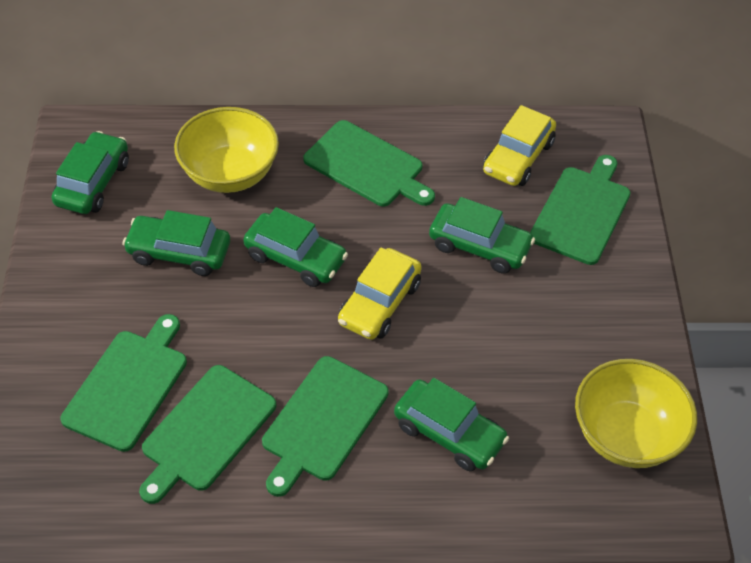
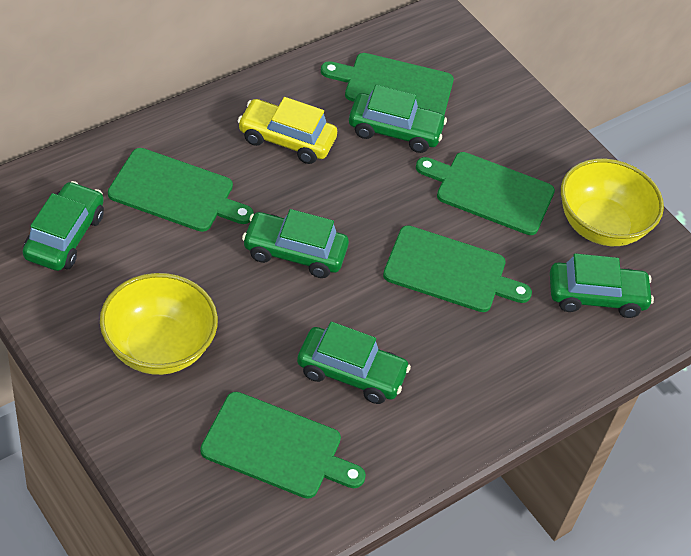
yellow car: [338,247,422,340] [483,105,556,186] = 2 -> [237,97,337,164] = 1

